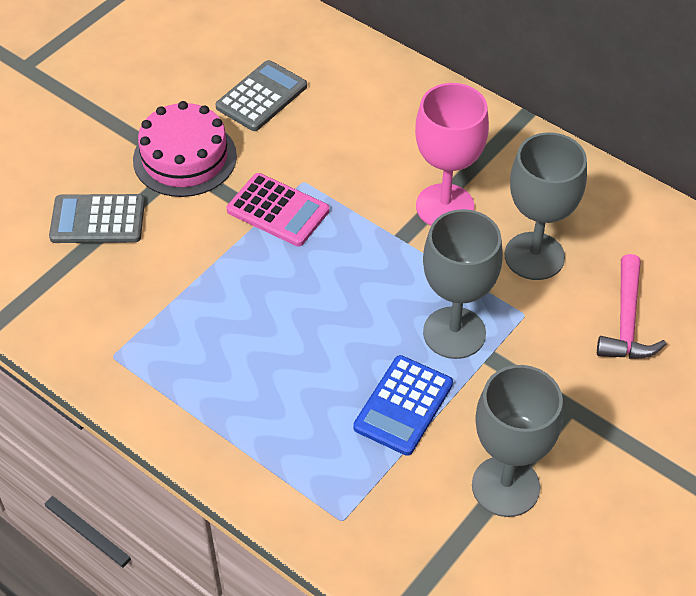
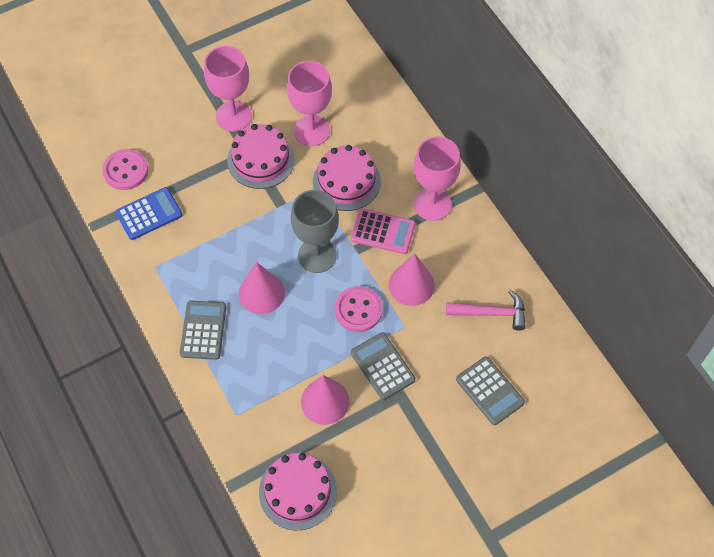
grey calculator: [49,194,145,243] [216,60,307,131] = 2 -> [180,301,226,360] [351,332,415,400] [456,357,525,425] = 3
grey goblet: [423,209,503,359] [472,365,563,517] [505,132,587,280] = 3 -> [291,190,339,273] = 1
pink button: none = 0 -> [102,149,148,190] [335,286,382,332] = 2
pink cake: [133,101,237,197] = 1 -> [227,124,295,189] [259,453,337,530] [313,145,381,211] = 3
pink cone: none = 0 -> [239,262,285,314] [301,375,349,425] [389,253,435,306] = 3
pink goblet: [415,83,489,226] = 1 -> [204,46,252,132] [287,61,332,146] [414,137,461,221] = 3

